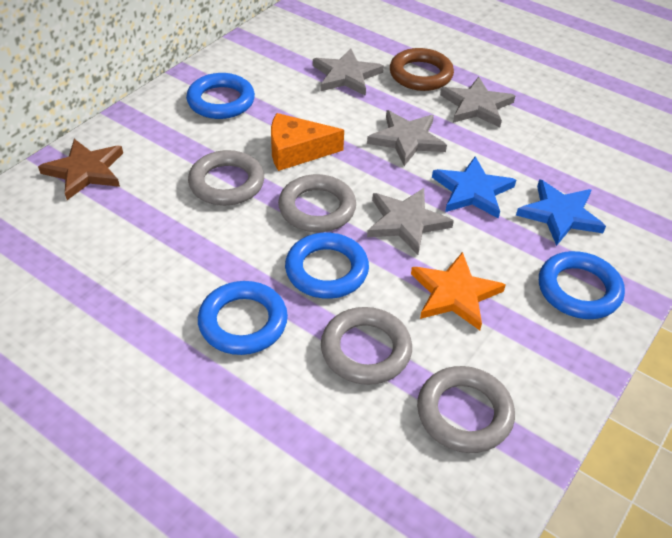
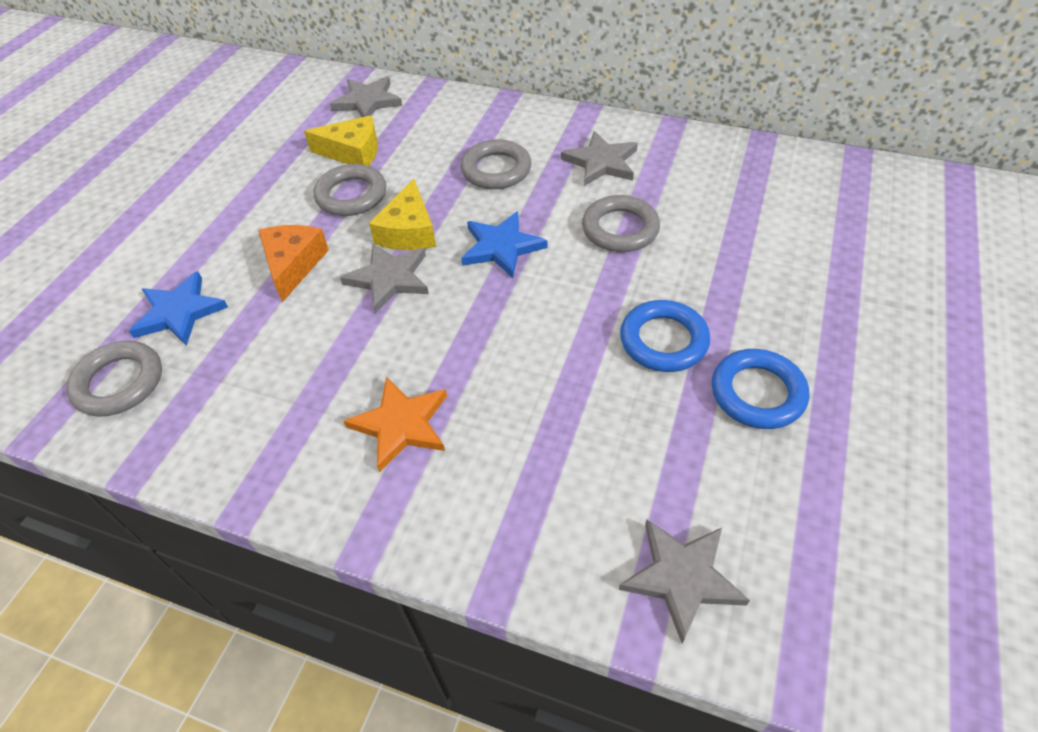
blue ring: [186,73,255,119] [198,281,288,355] [285,233,369,299] [539,251,625,319] = 4 -> [620,300,710,372] [712,349,809,429] = 2
brown ring: [390,48,454,91] = 1 -> none = 0
brown star: [38,139,123,200] = 1 -> none = 0
yellow cheese: none = 0 -> [304,115,378,166] [369,179,436,250] = 2

